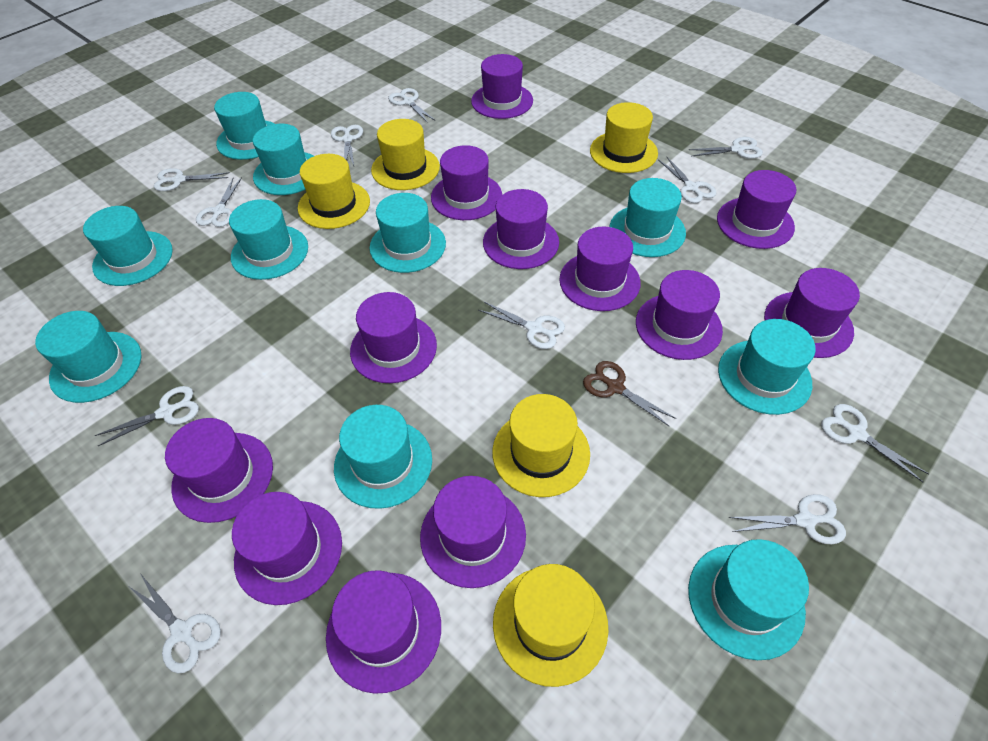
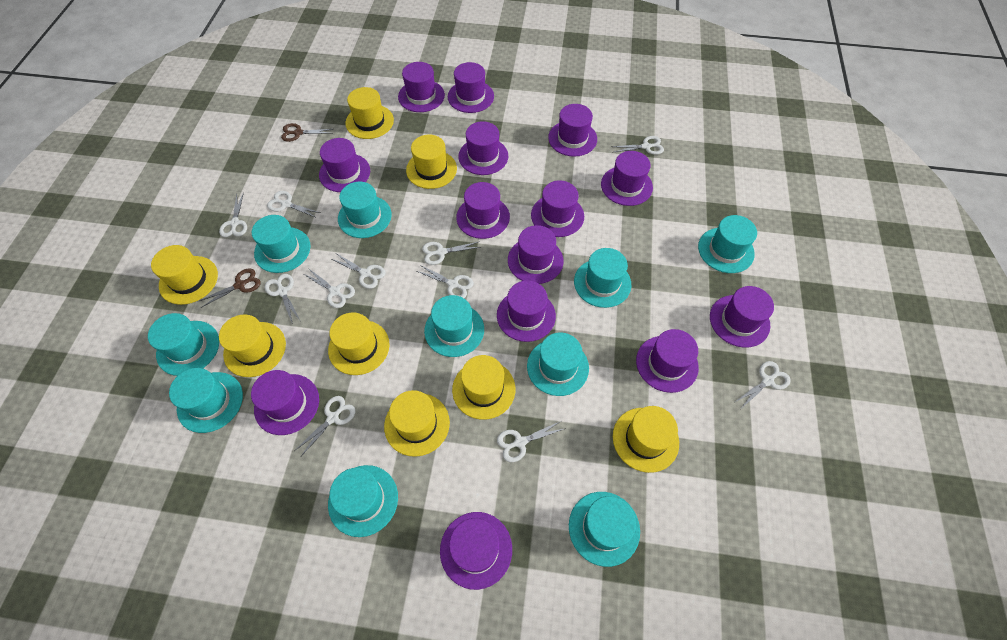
brown scissors: [583,361,676,427] = 1 -> [199,268,260,308] [281,123,332,142] = 2
purple hat: [165,418,273,523] [232,492,342,605] [326,570,441,694] [350,292,437,383] [420,476,526,588] [431,145,502,220] [471,54,533,119] [483,189,559,269] [559,227,641,311] [636,270,723,360] [717,170,796,249] [764,268,860,358] = 12 -> [251,370,319,435] [319,138,370,192] [398,62,445,112] [440,512,512,590] [448,62,494,113] [456,182,510,239] [458,121,508,175] [497,280,556,342] [508,225,564,284] [531,180,584,237] [548,104,597,157] [601,151,653,206] [636,329,699,393] [710,286,774,348] = 14
yellow hat: [298,154,370,229] [371,119,440,190] [492,394,590,497] [493,564,609,687] [590,102,658,173] = 5 -> [151,245,218,305] [219,314,286,377] [328,313,390,375] [345,87,394,139] [384,390,450,457] [406,135,457,189] [452,355,515,420] [613,406,679,473] = 8

